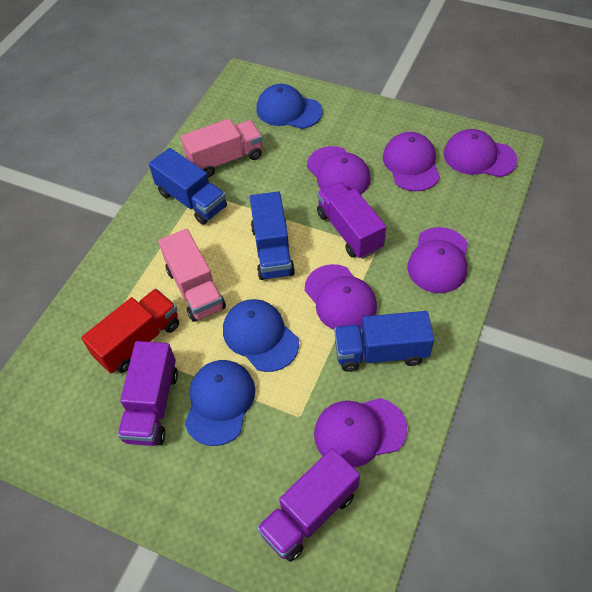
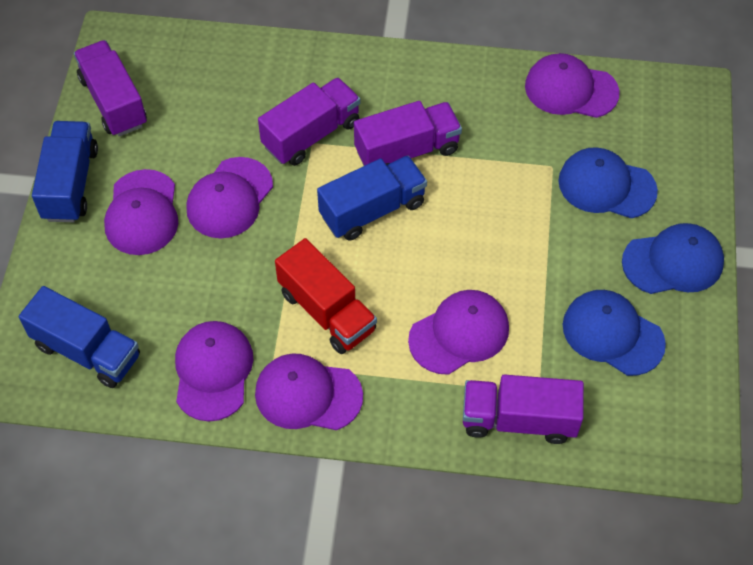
pink truck: [158,229,226,322] [181,119,263,177] = 2 -> none = 0
purple truck: [118,341,178,446] [257,448,360,562] [317,182,386,259] = 3 -> [74,40,147,136] [258,77,360,166] [354,101,462,166] [463,374,584,444] = 4

